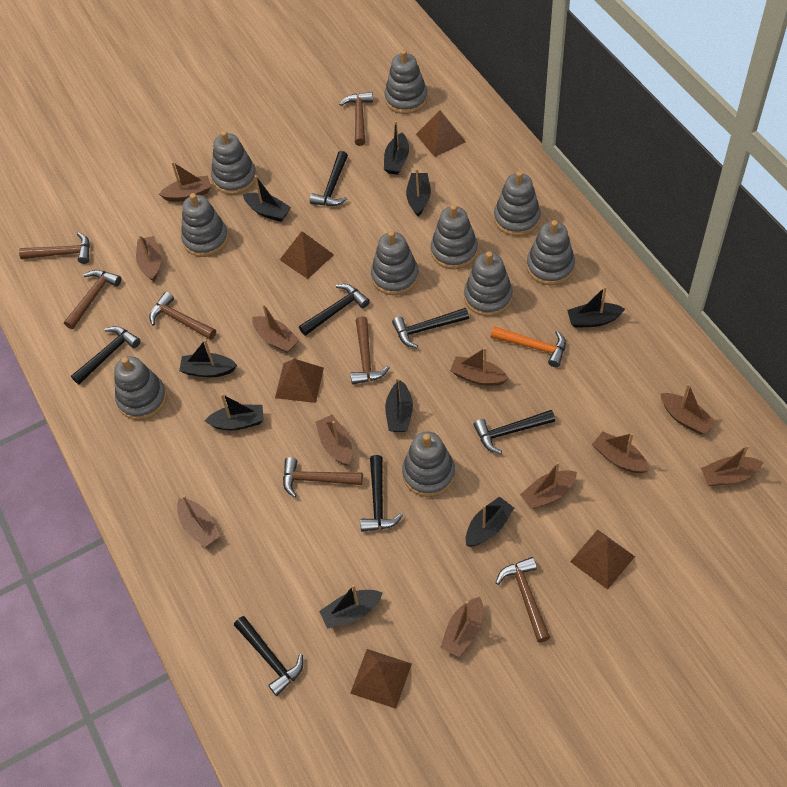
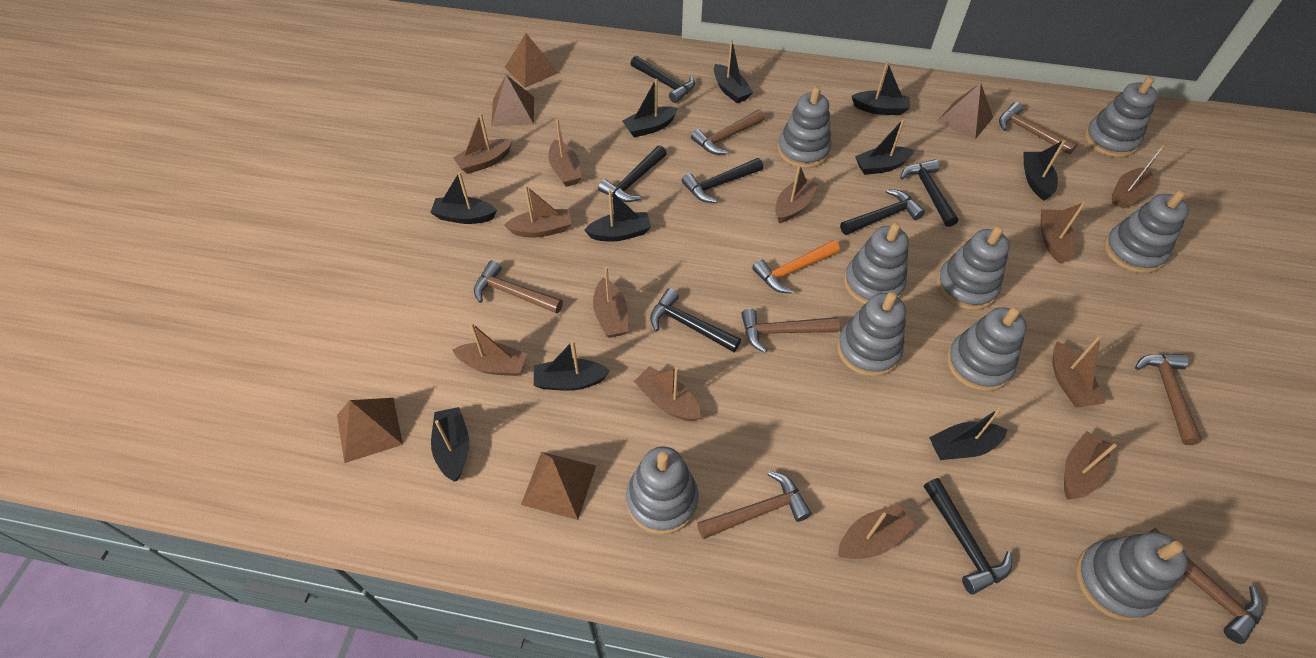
black boat: [179,340,237,378] [205,394,264,430] [243,175,291,222] [319,584,383,629] [384,121,409,175] [385,377,413,432] [406,169,431,216] [466,496,514,547] [567,286,625,328] = 9 -> [430,172,497,224] [431,407,469,481] [534,340,610,391] [584,190,651,242] [622,79,678,137] [714,40,753,103] [852,62,910,115] [855,119,915,175] [929,408,1007,460] [1024,140,1066,201] = 10
brown boat: [136,235,161,281] [159,162,211,202] [177,495,220,547] [252,304,299,353] [315,415,352,466] [440,597,483,657] [450,347,509,386] [520,462,577,509] [592,431,650,473] [660,383,716,434] [701,445,763,486] = 11 -> [452,323,527,376] [453,113,512,174] [504,185,571,238] [549,119,582,187] [593,266,628,338] [634,366,701,421] [775,165,819,223] [838,503,916,559] [1041,202,1086,264] [1052,335,1105,407] [1064,431,1117,499] [1112,145,1165,209] = 12
grey stacking toy: [114,356,167,420] [181,193,228,257] [211,131,257,195] [371,231,419,295] [385,50,428,114] [402,432,455,497] [431,204,478,269] [464,251,513,316] [494,171,541,236] [527,220,575,285] = 10 -> [626,447,698,534] [778,87,831,168] [837,292,906,377] [844,223,909,304] [937,226,1010,310] [947,307,1027,391] [1076,532,1188,621] [1085,77,1158,158] [1104,190,1189,274] = 9

